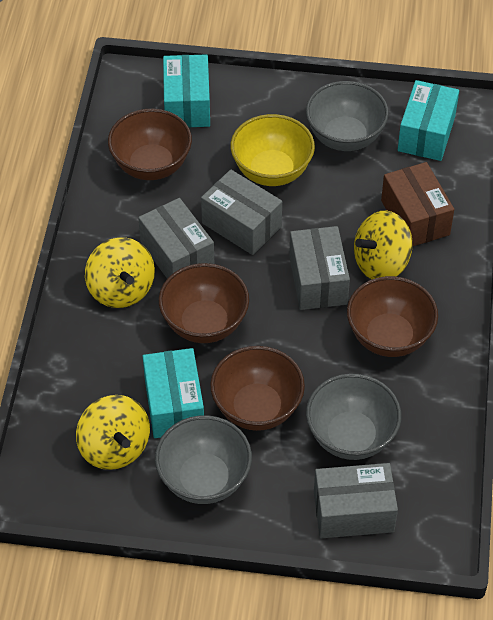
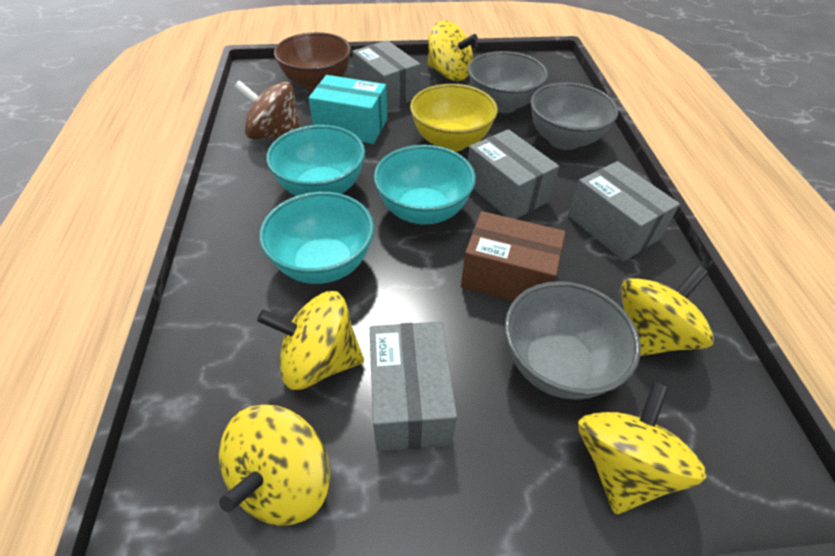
brown bowl: [108,109,192,180] [159,263,249,343] [210,346,305,431] [347,276,438,357] = 4 -> [274,32,351,92] = 1
brown spinning top: none = 0 -> [234,80,300,139] = 1
turquoise bowl: none = 0 -> [259,192,374,284] [266,125,365,196] [374,145,476,225] = 3
turquoise box: [143,348,204,438] [163,54,210,128] [398,80,459,161] = 3 -> [308,75,387,144] = 1
yellow spinning top: [76,395,150,470] [85,237,155,308] [354,211,413,279] = 3 -> [219,405,330,526] [257,291,364,390] [428,21,478,81] [578,382,706,514] [621,266,714,356] = 5

